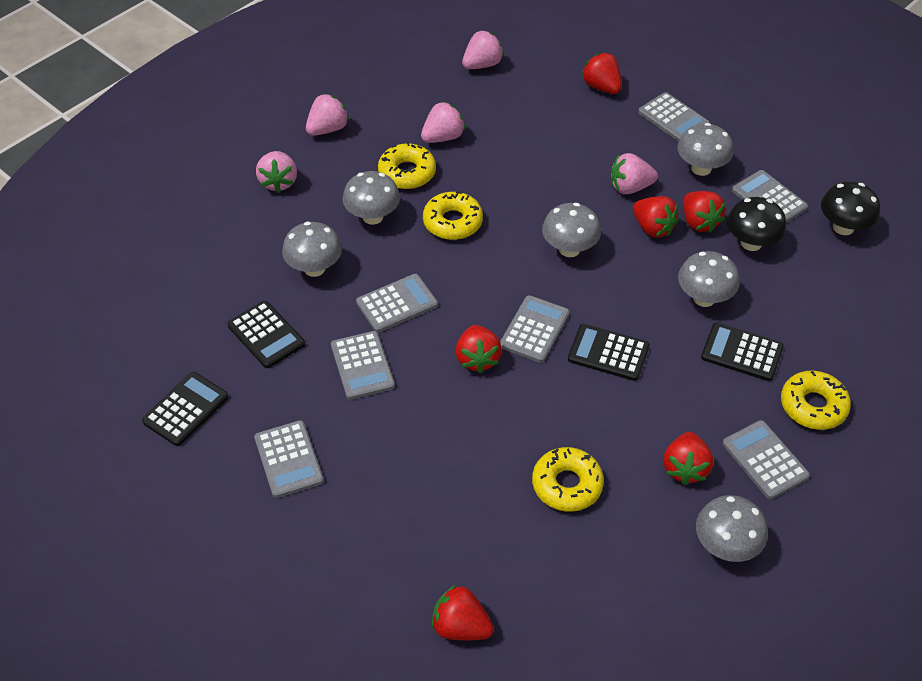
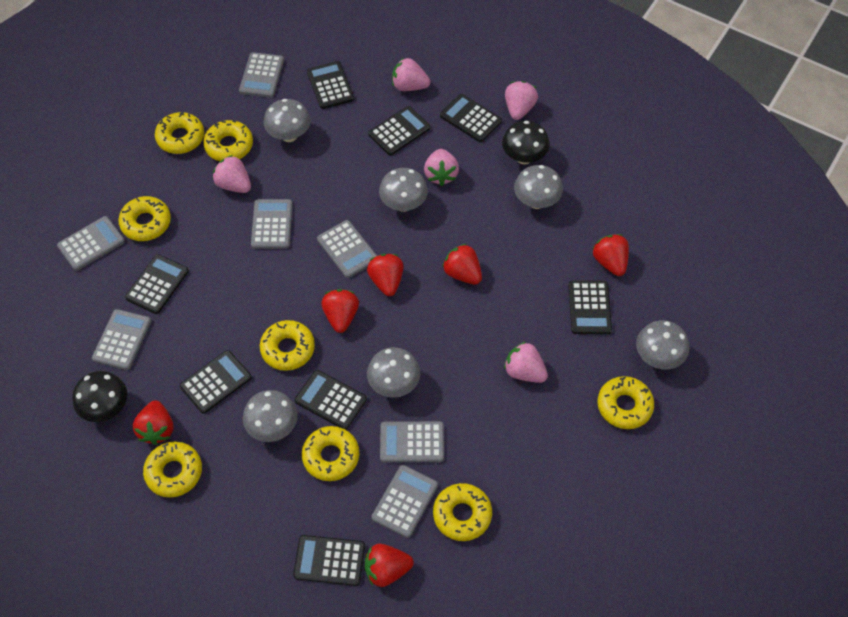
black calculator: [142,372,229,446] [227,301,305,368] [568,324,650,381] [701,323,784,381] = 4 -> [125,254,189,314] [180,350,252,414] [293,535,365,586] [295,370,367,430] [307,61,354,109] [368,106,431,155] [440,94,502,142] [569,281,612,334] = 8
yellow donut: [378,142,436,189] [423,191,483,240] [532,447,604,512] [781,371,851,430] = 4 -> [118,196,171,241] [143,442,202,498] [155,112,204,154] [203,120,253,161] [260,320,315,371] [302,426,359,481] [433,483,492,541] [597,376,654,429] = 8

